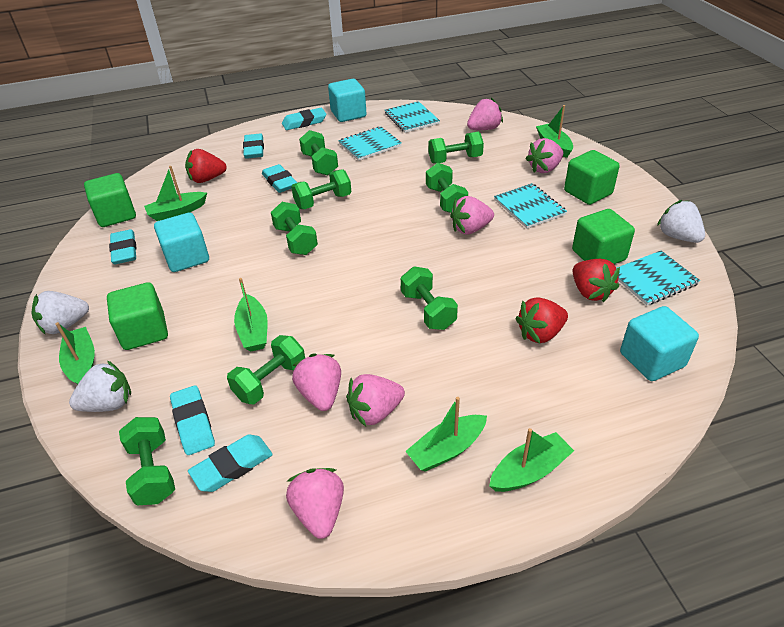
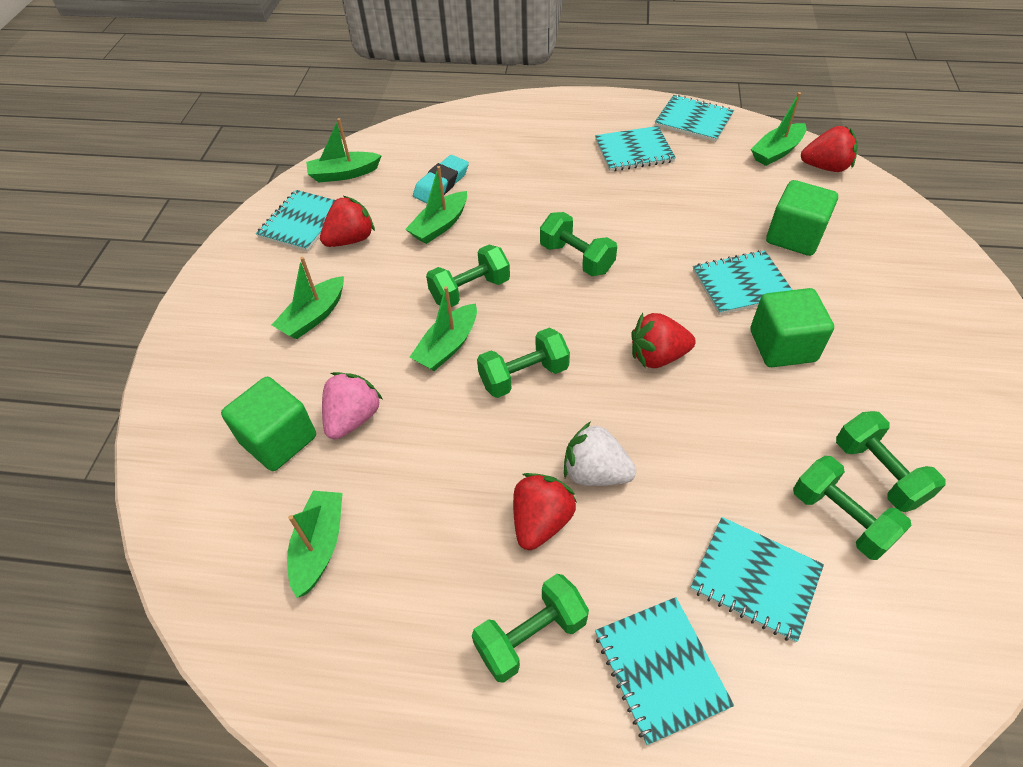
green cube: [84,173,136,227] [107,282,168,350] [564,150,620,205] [572,209,635,264] = 4 -> [221,377,316,471] [750,288,834,367] [766,180,838,256] = 3
green dumbbell: [119,417,175,505] [227,335,305,404] [271,202,318,255] [291,169,351,209] [299,130,338,175] [401,266,458,330] [426,163,468,213] [428,132,484,164] = 8 -> [426,244,510,307] [472,574,589,683] [477,328,570,398] [540,212,617,276] [793,456,912,560] [836,411,946,512] = 6
pink strawberry: [286,468,344,539] [292,353,341,411] [346,374,405,426] [450,196,494,235] [467,98,503,130] [526,138,563,173] = 6 -> [322,372,383,440] = 1
red strawberry: [185,149,227,183] [515,297,568,344] [573,259,620,302] = 3 -> [320,196,375,247] [513,473,577,550] [631,313,696,368] [801,126,858,172] = 4
turquoise cube: [154,213,209,272] [328,79,367,122] [620,306,699,381] = 3 -> none = 0
turquoise eraser: [109,229,136,264] [170,385,215,455] [188,434,273,492] [243,133,264,159] [262,164,297,193] [282,108,326,130] = 6 -> [413,155,469,203] = 1
turquoise notebook: [338,126,402,161] [385,101,440,133] [494,183,567,229] [617,251,700,305] = 4 -> [256,190,335,252] [595,126,676,171] [595,597,734,745] [655,95,734,142] [690,517,824,643] [693,250,792,315] = 6
white strawberry: [31,291,89,334] [69,360,131,412] [657,200,705,243] = 3 -> [564,422,636,486] = 1

